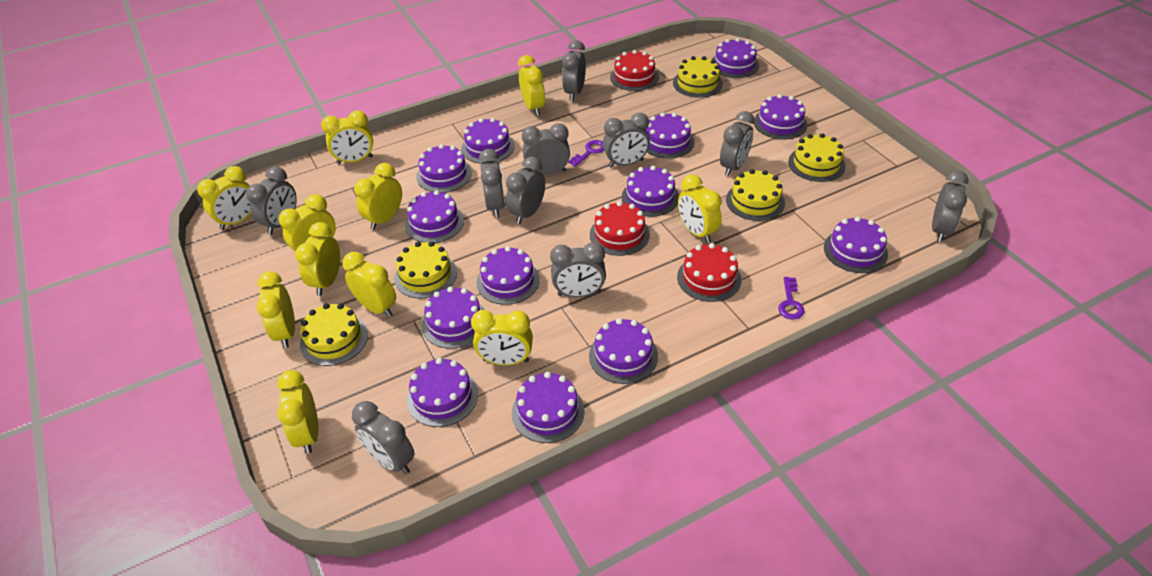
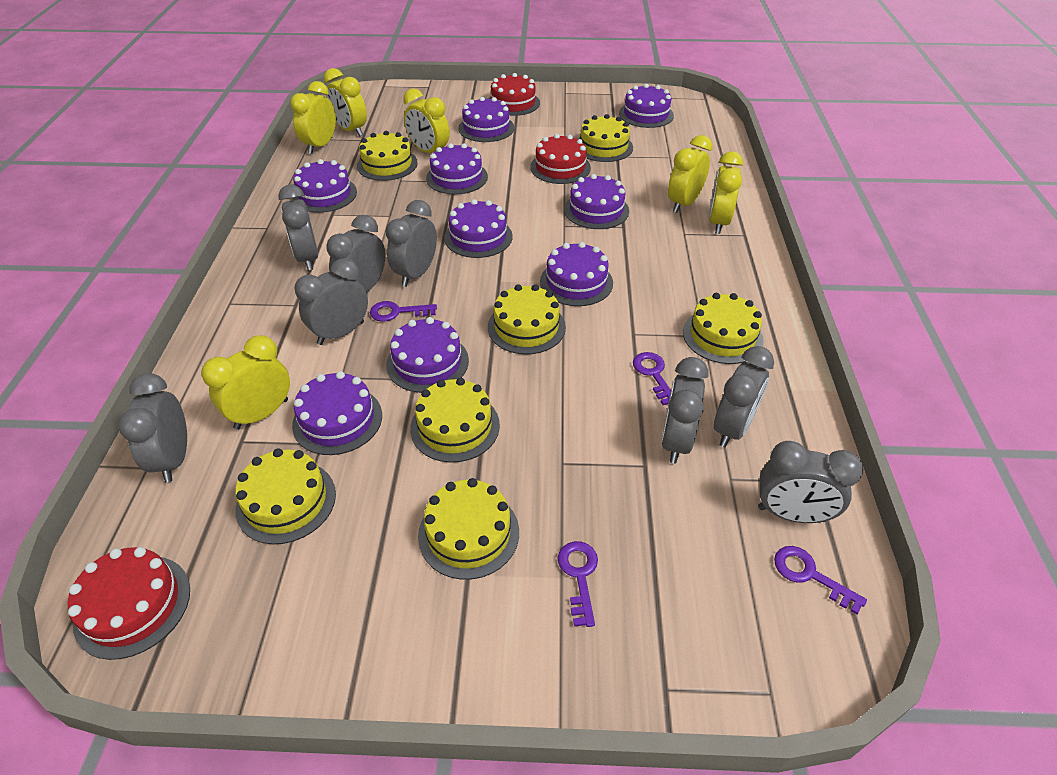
grey clock: [246,167,297,235] [352,401,415,474] [479,149,505,218] [506,157,545,224] [522,123,570,175] [550,242,606,297] [562,40,586,101] [603,113,650,168] [720,111,755,176] [932,171,968,242] = 10 -> [118,373,187,482] [278,185,318,271] [294,258,368,345] [326,215,385,292] [385,200,437,287] [661,357,709,464] [714,346,774,447] [758,441,863,523] = 8
purple cake: [405,190,464,243] [407,358,478,427] [416,144,472,193] [422,287,485,349] [461,118,515,164] [476,246,540,305] [512,372,585,443] [589,318,658,384] [622,166,679,217] [646,112,694,159] [712,38,759,78] [754,94,807,139] [824,216,888,273] = 13 -> [292,159,357,213] [292,371,382,455] [386,317,469,393] [426,143,488,195] [444,199,513,258] [458,97,514,142] [540,242,613,306] [564,174,629,229] [619,84,674,128] = 9
purple key: [568,140,604,167] [778,277,805,320] = 2 -> [370,301,437,322] [558,541,598,627] [633,352,671,405] [774,546,867,614] = 4
yellow cake: [300,303,368,366] [394,241,457,298] [673,56,723,98] [726,169,785,221] [788,133,846,182] = 5 -> [235,448,336,544] [357,131,418,181] [410,378,500,463] [418,478,519,580] [488,284,566,355] [579,114,633,162] [683,293,764,364] = 7
yellow clock: [197,166,251,230] [257,271,295,348] [277,370,318,454] [278,194,336,252] [295,222,340,296] [321,110,373,164] [343,252,396,317] [354,163,402,230] [471,310,533,365] [518,55,545,116] [678,175,722,243] = 11 -> [201,335,290,430] [290,81,336,154] [324,68,367,136] [404,89,450,153] [668,135,712,213] [709,151,743,234] = 6

